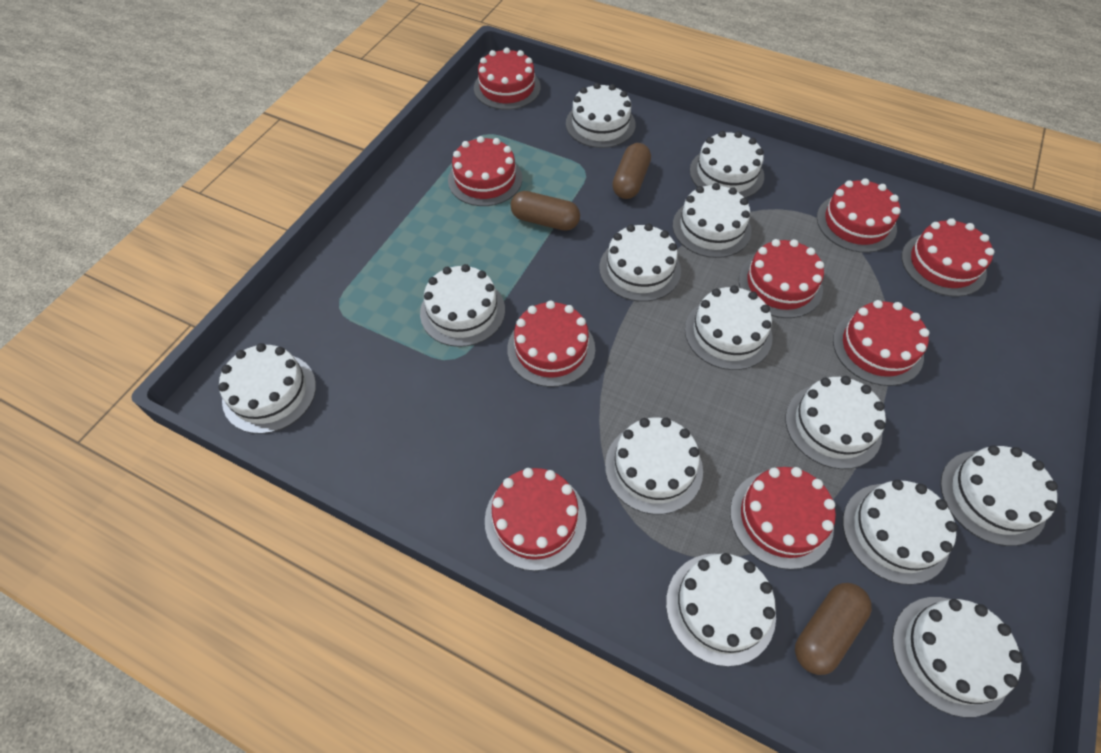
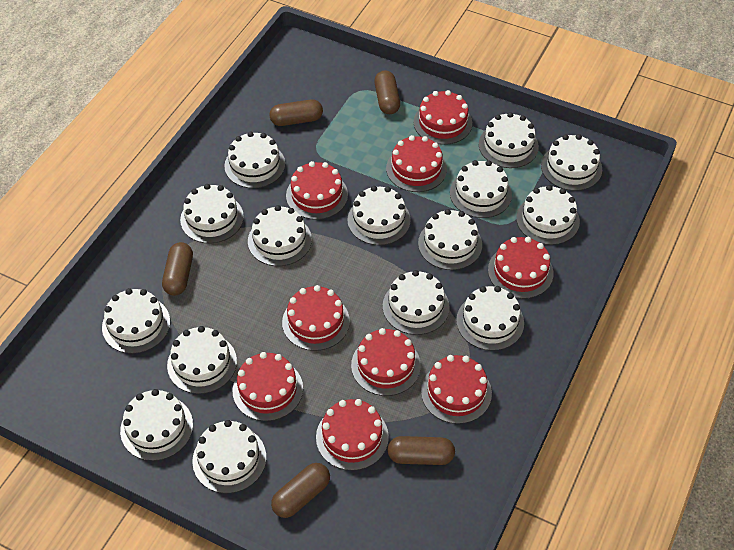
brown capsule: [510,191,580,231] [612,143,651,199] [795,583,872,675] = 3 -> [162,242,193,296] [270,99,323,126] [271,463,330,518] [374,71,400,114] [387,436,455,465] = 5
white cake: [218,343,316,434] [420,264,505,347] [566,83,636,148] [599,224,681,302] [605,418,703,514] [666,553,776,667] [673,183,752,258] [685,285,773,370] [690,131,764,198] [785,376,886,469] [843,480,958,585] [892,597,1023,717] [940,445,1058,546] = 13 -> [102,288,170,354] [120,389,193,461] [167,326,237,394] [180,184,244,243] [192,420,266,493] [225,132,285,188] [248,205,312,266] [347,186,411,245] [383,270,450,335] [418,209,482,270] [450,160,512,218] [456,286,524,351] [479,112,539,168] [516,185,580,245] [541,134,602,191] = 15

